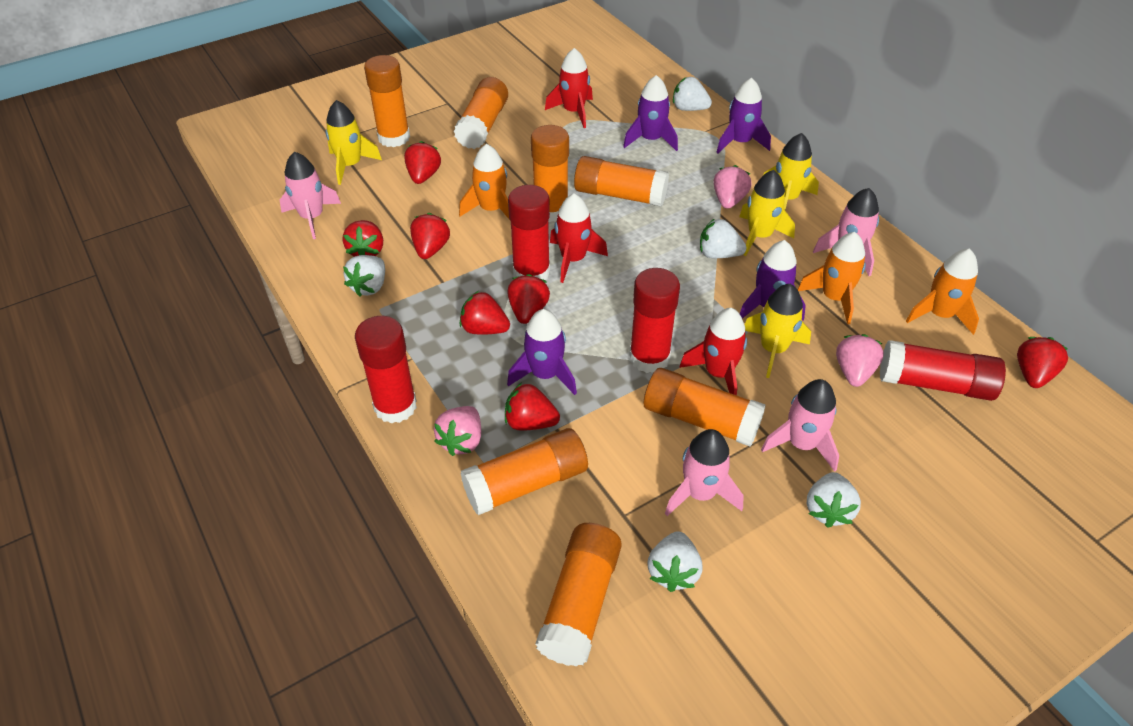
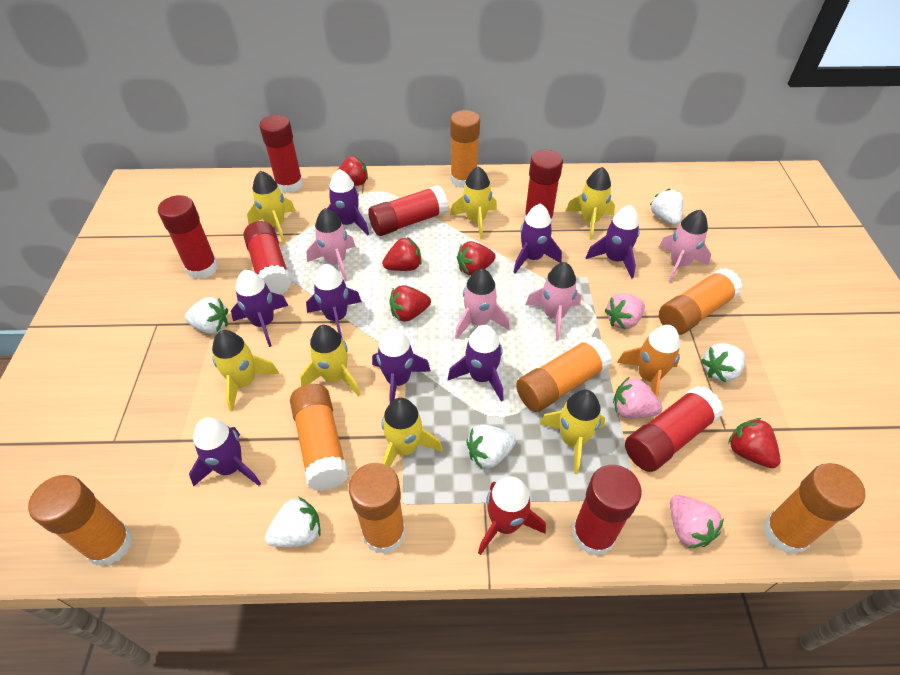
orange rocket: [459,144,510,220] [798,232,866,324] [906,249,979,335] = 3 -> [617,325,680,397] = 1
purple rocket: [507,309,577,395] [623,75,678,151] [716,78,771,153] [740,240,806,321] = 4 -> [189,417,261,487] [231,270,288,347] [306,264,362,340] [327,169,369,235] [372,328,431,403] [448,325,503,401] [513,203,562,273] [586,205,640,279] = 8
red glue stick: [355,316,417,424] [508,185,550,280] [629,268,680,373] [880,340,1006,401] = 4 -> [158,195,218,279] [244,221,292,294] [259,115,303,193] [368,185,448,236] [524,150,563,226] [572,465,642,556] [625,386,723,472] = 7
red rocket: [545,48,593,128] [550,193,608,283] [679,308,747,395] = 3 -> [478,476,546,555] = 1
red strawberry: [343,220,383,257] [404,141,441,184] [410,213,450,259] [460,291,510,334] [505,383,560,431] [507,274,550,324] [1017,337,1068,388] = 7 -> [338,156,368,186] [382,237,422,271] [389,285,431,322] [457,241,496,276] [728,418,781,468] = 5
yellow rocket: [325,100,382,185] [739,170,795,256] [745,284,811,378] [763,133,819,210] = 4 -> [212,330,279,411] [247,171,295,242] [300,325,360,396] [381,398,442,467] [450,166,497,239] [539,390,605,474] [566,167,615,240] = 7

